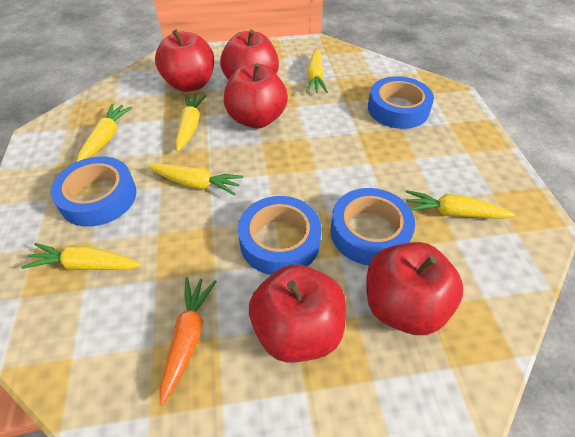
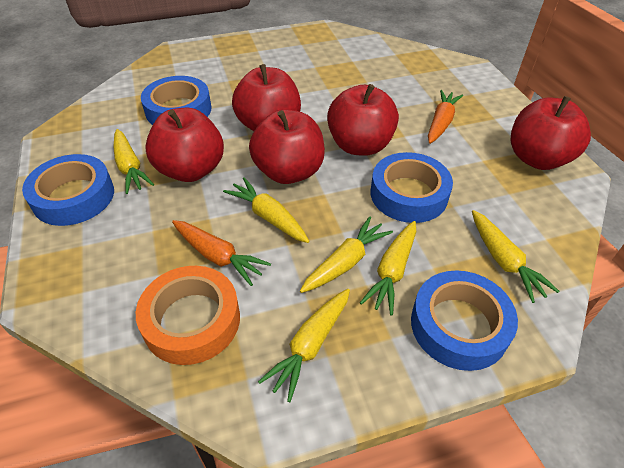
orange carrot: [160,277,217,405] = 1 -> [172,220,271,286] [428,90,463,144] = 2
orange tape: none = 0 -> [136,266,240,365] = 1

